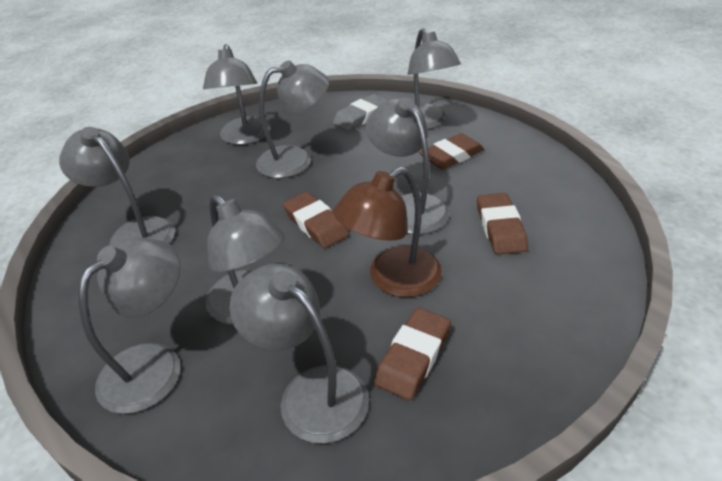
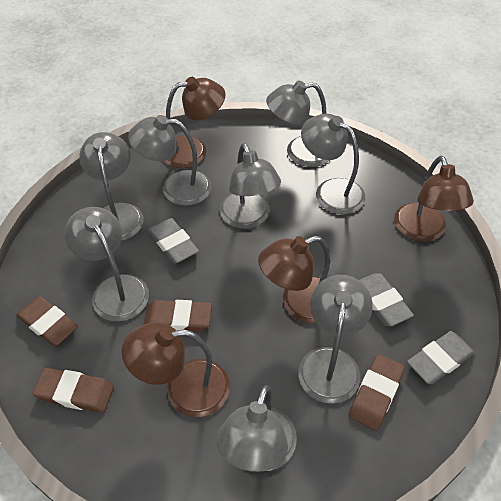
brown lamp: [333,167,442,297] = 1 -> [121,322,230,417] [164,77,226,168] [258,236,330,323] [394,156,474,242] = 4
grey eraser: [333,94,388,131] = 1 -> [148,218,199,264] [359,273,414,326] [407,331,475,384] = 3

